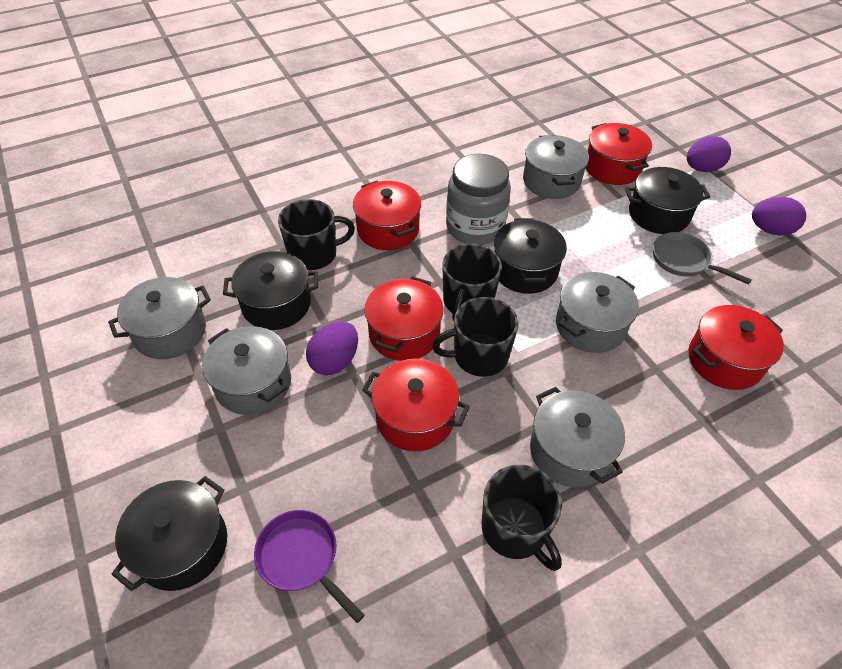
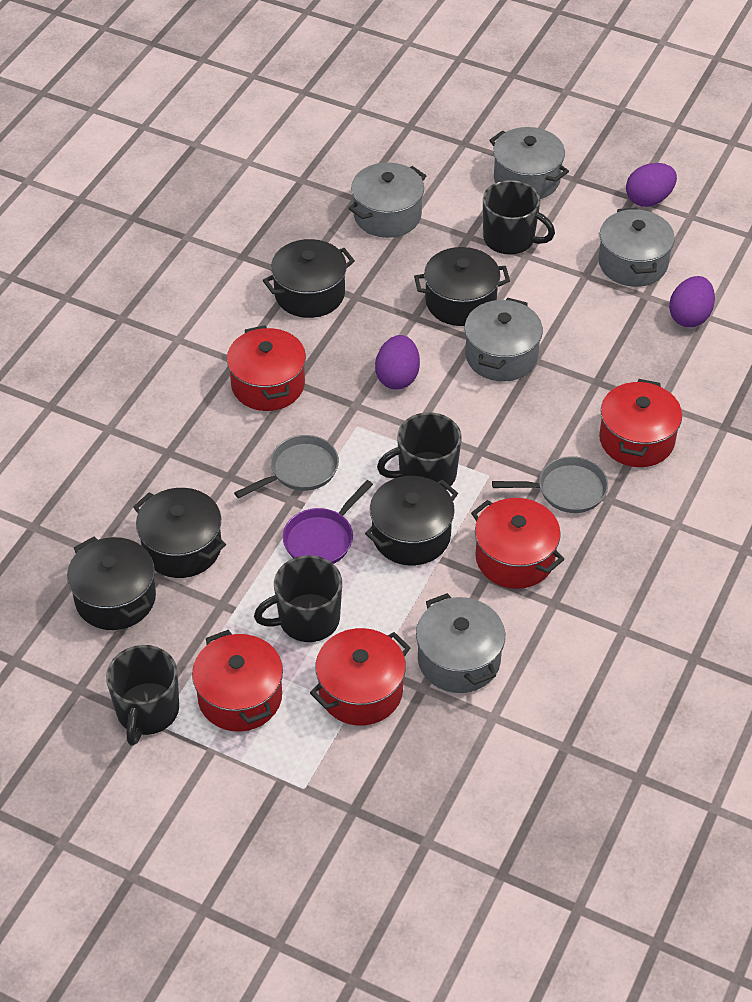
black pot: [111,476,227,591] [223,251,318,330] [494,218,567,294] [625,167,710,234] = 4 -> [67,537,156,630] [133,488,226,578] [263,239,355,318] [365,476,458,566] [414,247,510,326] = 5
grey jar: [446,154,511,245] = 1 -> none = 0
grey pan: [653,232,752,285] = 1 -> [234,435,339,499] [492,456,608,513] = 2

